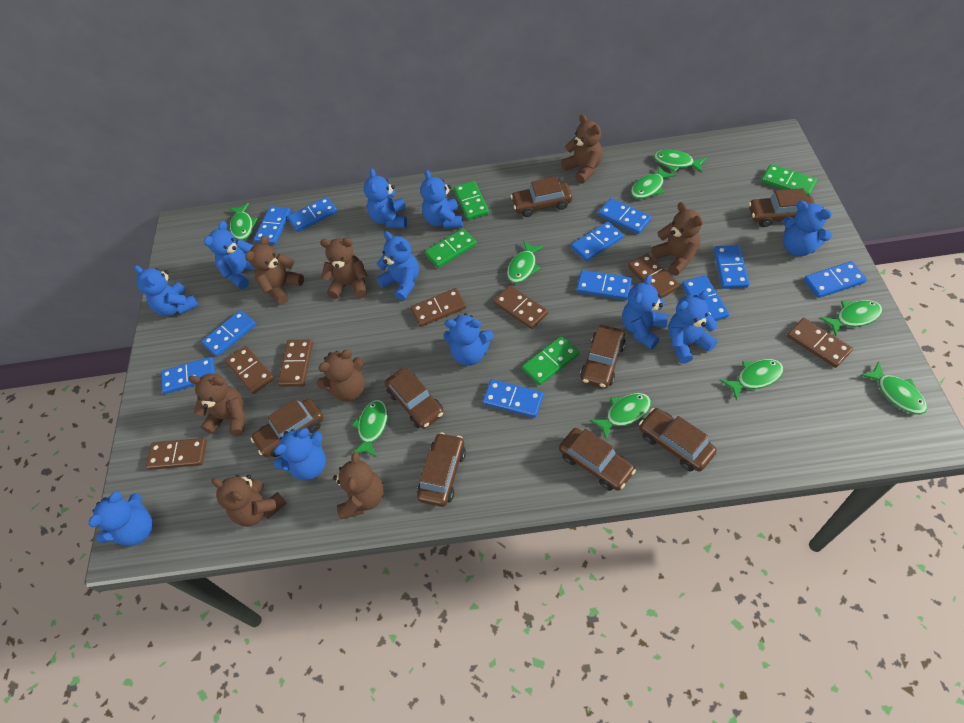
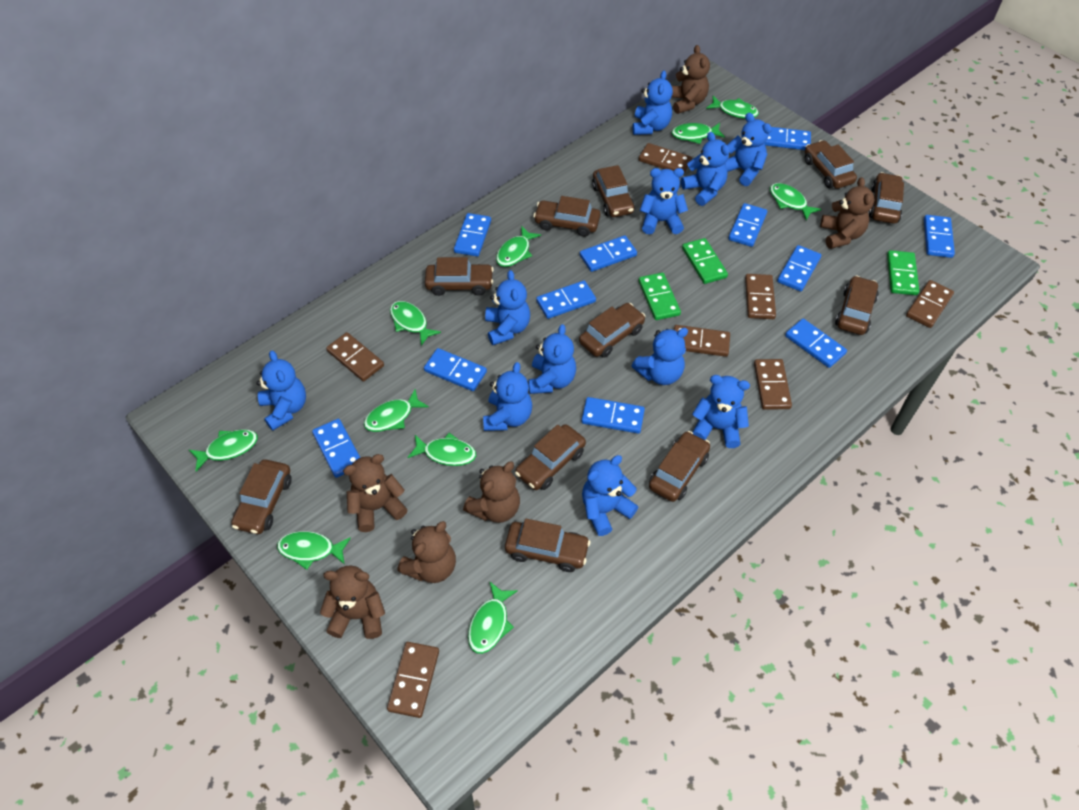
brown car: [251,399,323,457] [385,368,444,429] [417,432,466,507] [511,176,572,217] [559,428,636,491] [580,325,626,388] [639,408,717,472] [749,188,814,227] = 8 -> [231,459,292,534] [425,257,494,296] [505,519,590,572] [515,424,586,490] [533,196,600,237] [579,303,646,358] [592,165,635,217] [649,431,710,502] [805,140,857,189] [835,275,879,335] [869,172,904,224] = 11
brown teddy bear: [188,373,245,436] [211,475,287,527] [245,236,304,305] [317,350,365,402] [320,238,367,299] [333,452,384,519] [561,114,603,184] [651,202,703,276] = 8 -> [320,565,385,639] [343,454,408,532] [397,521,456,583] [463,462,520,523] [671,45,710,114] [820,177,874,249] = 6
green domino: [425,228,477,268] [454,181,489,220] [522,336,579,385] [761,164,817,195] = 4 -> [638,273,681,320] [682,238,728,284] [887,250,919,295] = 3
green fish: [229,203,258,240] [352,400,388,457] [507,241,544,283] [590,393,651,439] [631,165,676,199] [654,150,707,173] [721,359,784,400] [820,300,882,337] [860,361,927,414] = 9 -> [189,429,258,471] [277,531,351,570] [364,389,429,432] [390,301,441,346] [408,433,476,466] [468,581,518,654] [496,226,541,267] [672,123,725,144] [706,96,759,119] [770,183,821,221] = 10

